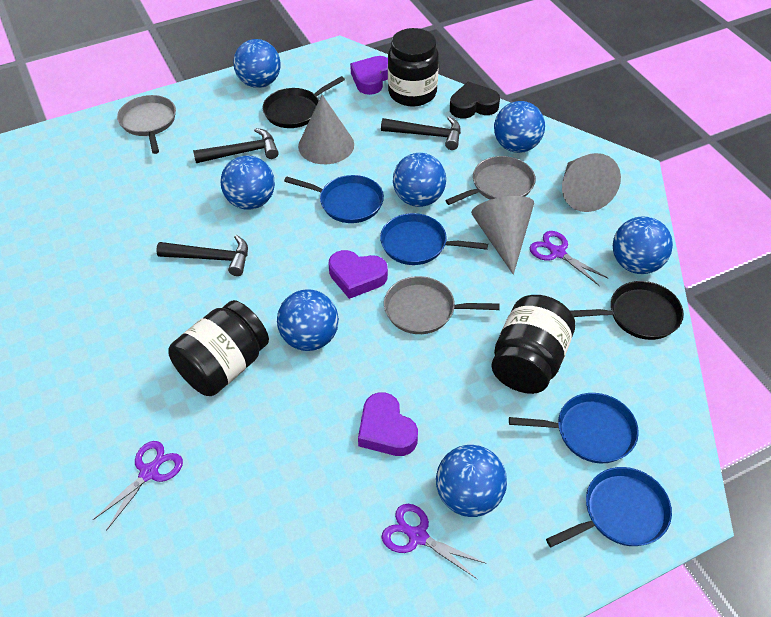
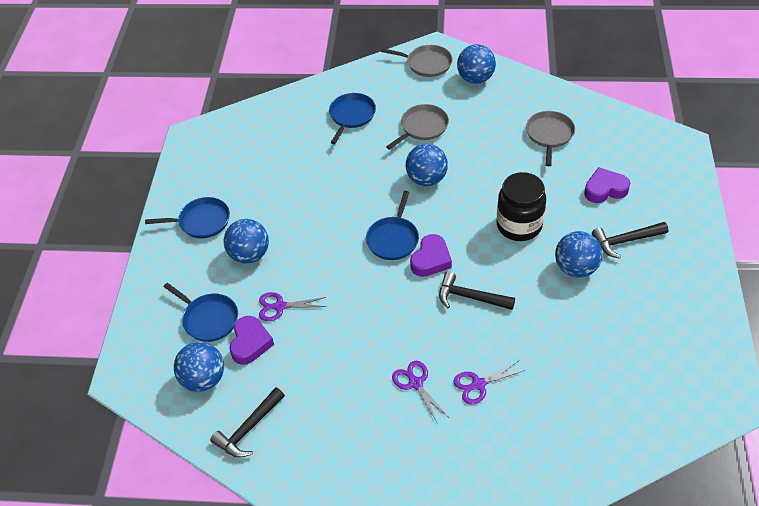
black heart: [450,82,500,118] = 1 -> none = 0
black jar: [168,300,269,396] [388,28,439,106] [492,295,575,394] = 3 -> [497,172,546,241] = 1
black pan: [263,76,345,128] [570,281,684,340] = 2 -> none = 0
blue ball: [220,156,275,210] [233,39,281,88] [277,289,339,351] [393,153,446,207] [436,445,507,517] [494,101,545,153] [613,217,673,274] = 7 -> [174,342,224,392] [223,219,269,264] [406,144,448,186] [457,44,496,84] [555,231,603,278] = 5
grey cone: [298,95,354,164] [471,196,534,275] [562,153,621,212] = 3 -> none = 0

